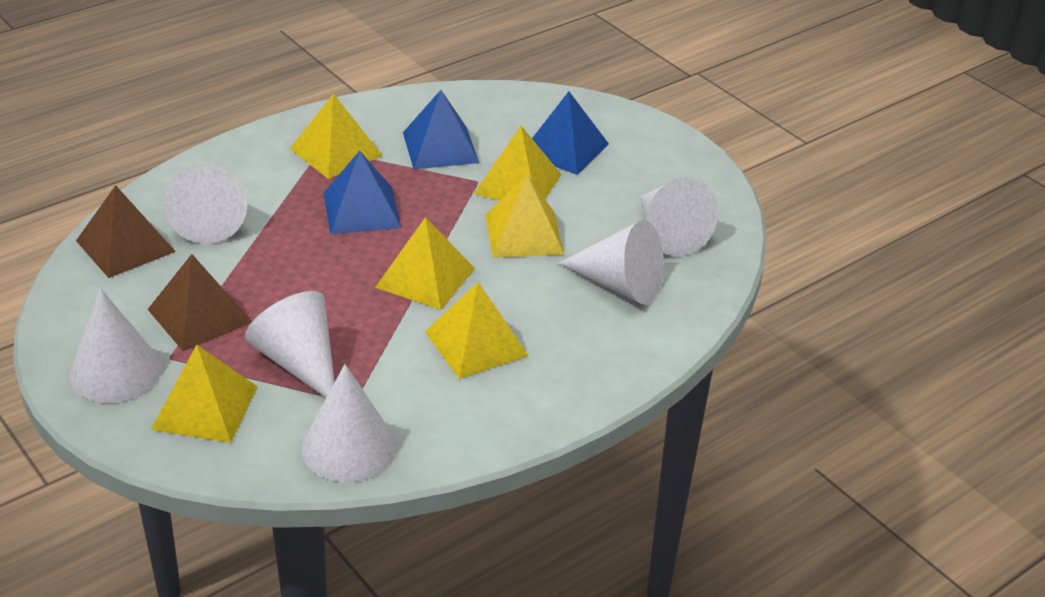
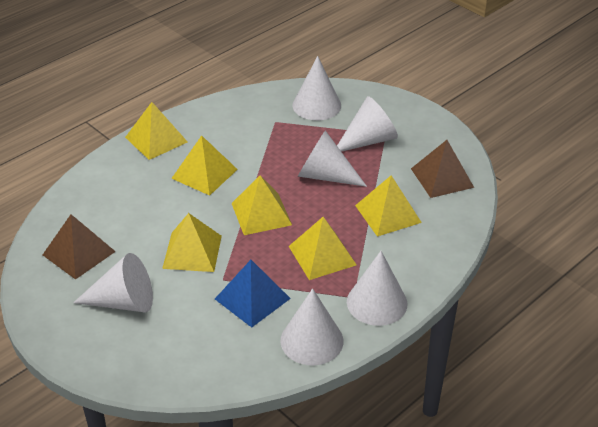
blue pyramid: [324,151,401,234] [403,90,479,169] [532,91,609,175] = 3 -> [215,260,291,328] = 1

